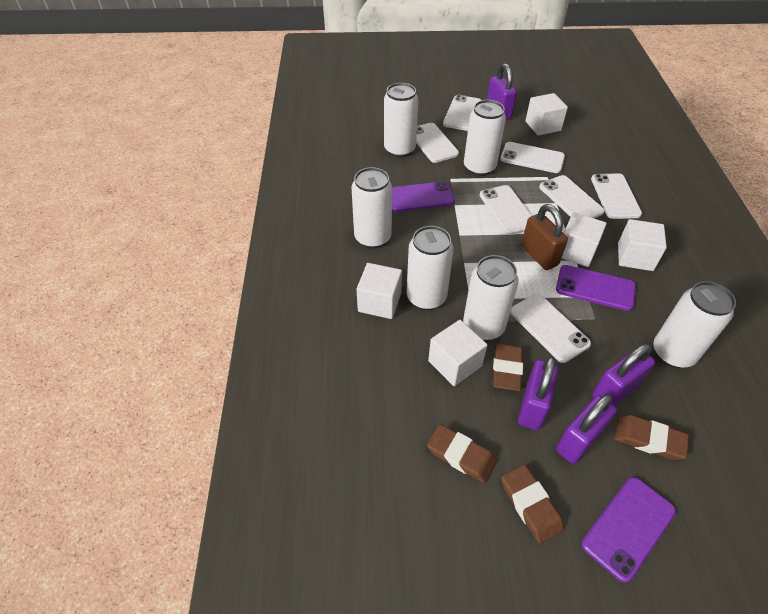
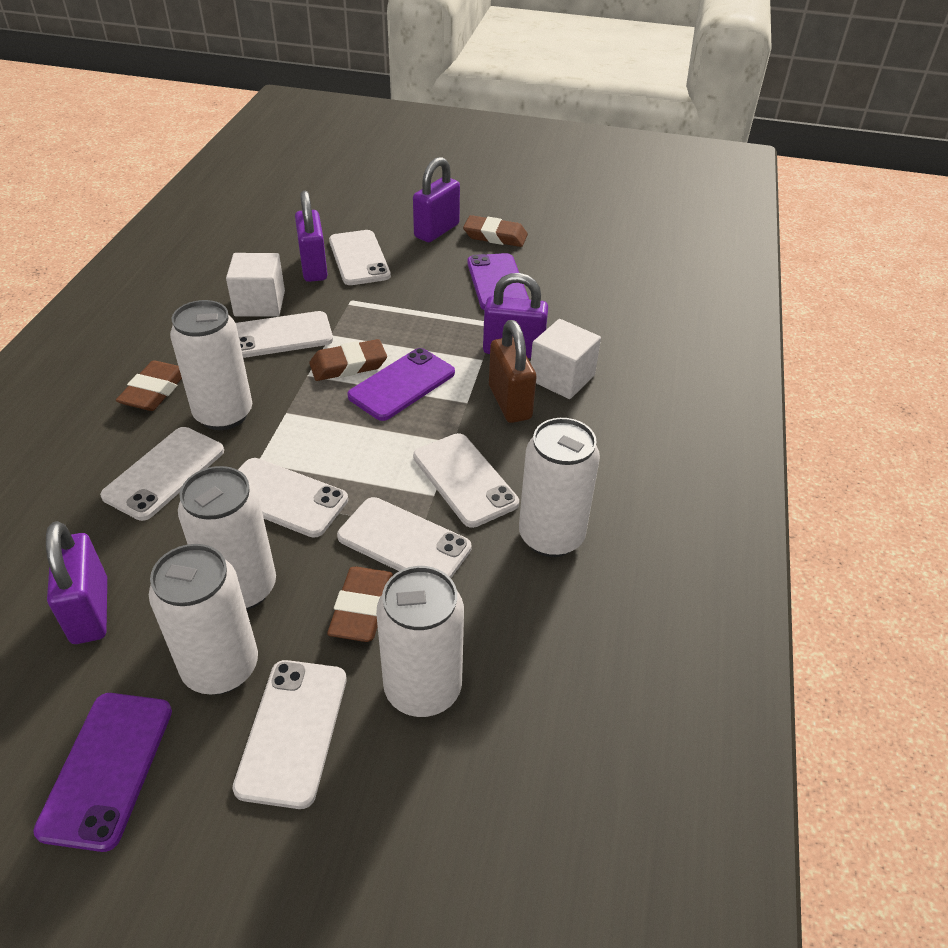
white can: [351,167,392,249] [384,83,418,158] [406,226,454,310] [463,255,519,341] [464,100,506,176] [653,281,736,368] = 6 -> [149,544,258,695] [170,300,252,430] [178,466,276,610] [376,566,464,717] [519,418,600,557] = 5
white cube: [357,263,402,319] [428,320,487,386] [525,93,568,136] [562,212,607,267] [618,219,667,271] = 5 -> [226,253,285,317] [531,319,601,399] = 2

